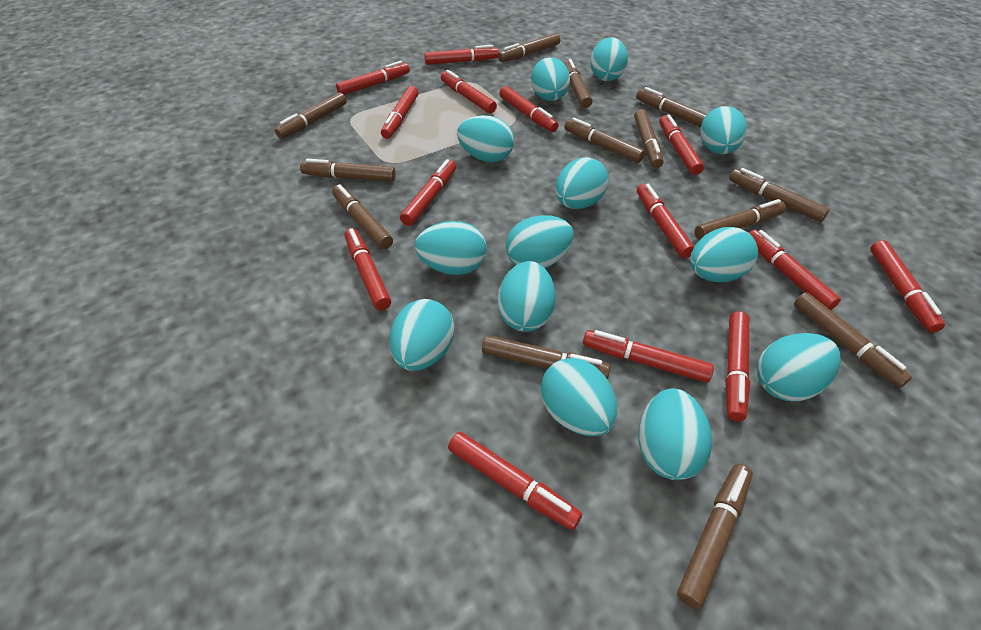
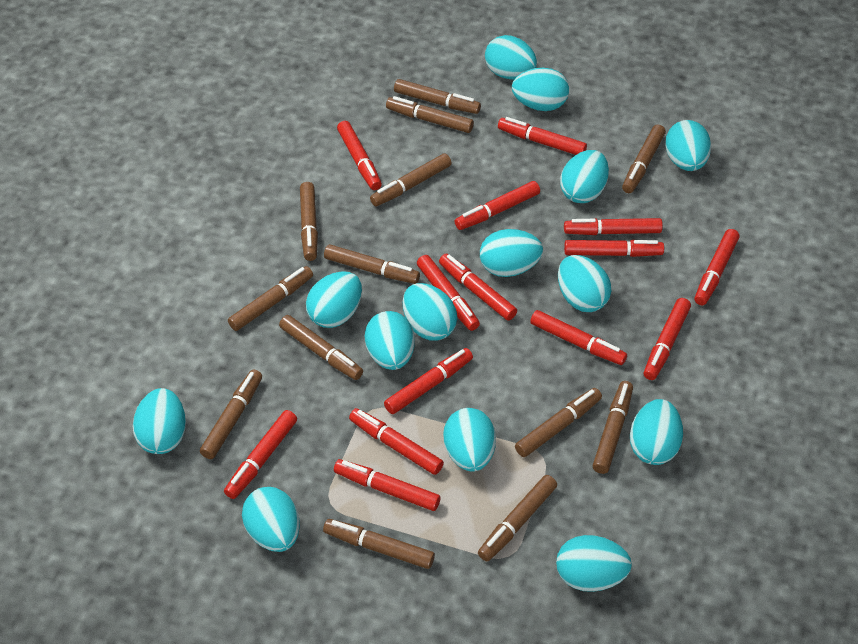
turquoise egg: [389,299,454,371] [415,221,487,275] [457,115,514,162] [498,261,556,332] [506,215,574,268] [531,57,570,101] [541,358,618,436] [555,157,608,209] [590,37,628,81] [638,388,712,480] [690,227,758,282] [700,106,747,154] [757,333,841,401] = 13 -> [133,388,186,454] [242,487,300,552] [306,272,362,328] [365,311,415,370] [403,283,457,341] [443,408,496,472] [480,229,543,277] [485,35,537,80] [512,68,569,111] [556,535,632,592] [558,255,611,312] [560,150,609,203] [630,399,683,465] [665,120,711,171] = 14

